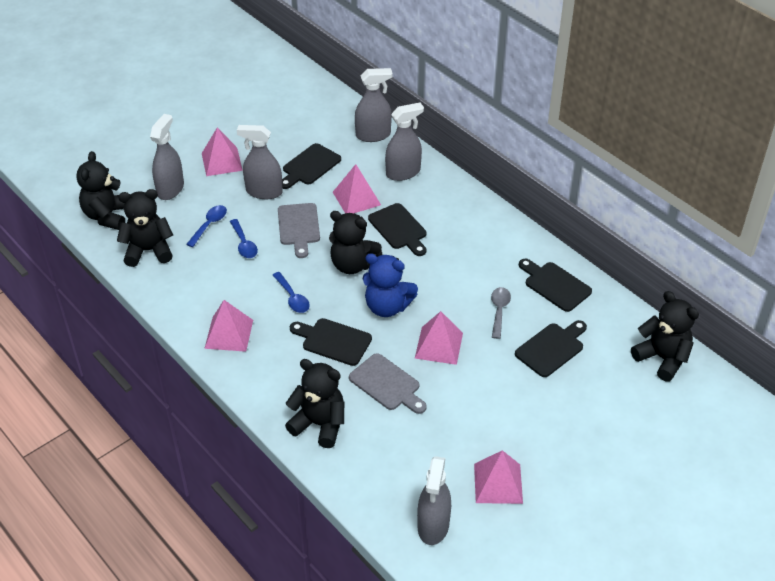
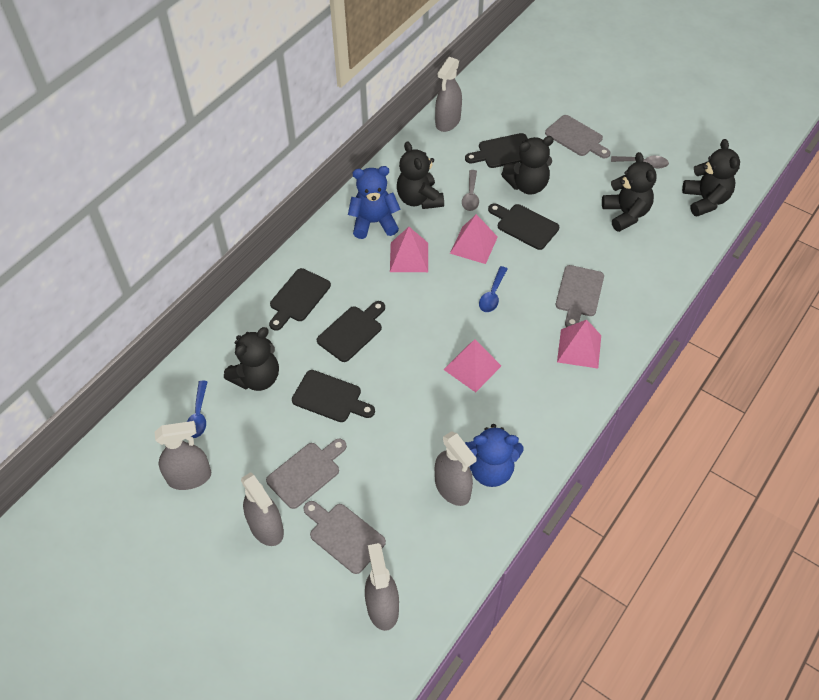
blue spoon: [186,205,227,247] [230,219,258,258] [273,272,310,313] = 3 -> [187,381,208,438] [479,266,507,312] = 2
blue teddy bear: [362,253,418,317] = 1 -> [348,166,400,239] [465,424,524,487] = 2
grey cutting board: [278,203,320,258] [349,353,427,414] = 2 -> [266,438,347,509] [303,501,386,574] [545,115,611,158] [556,265,604,327] = 4
grey spoon: [491,287,511,339] = 1 -> [462,170,479,211] [611,156,669,169] = 2
pink pyramid: [202,127,243,176] [204,300,253,352] [333,164,381,213] [415,311,463,365] [474,450,523,504] = 5 -> [390,227,428,272] [444,340,501,392] [450,214,498,264] [557,320,601,368] = 4

